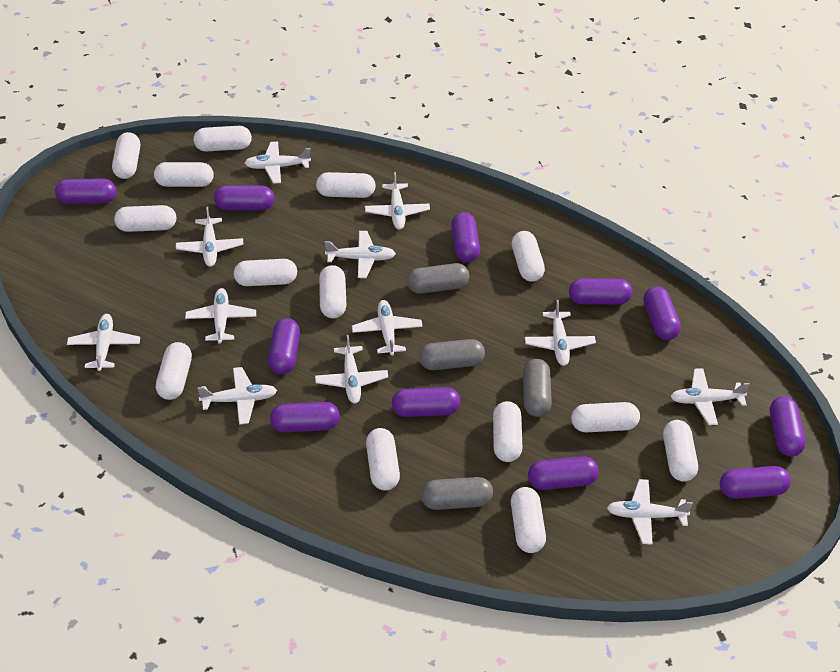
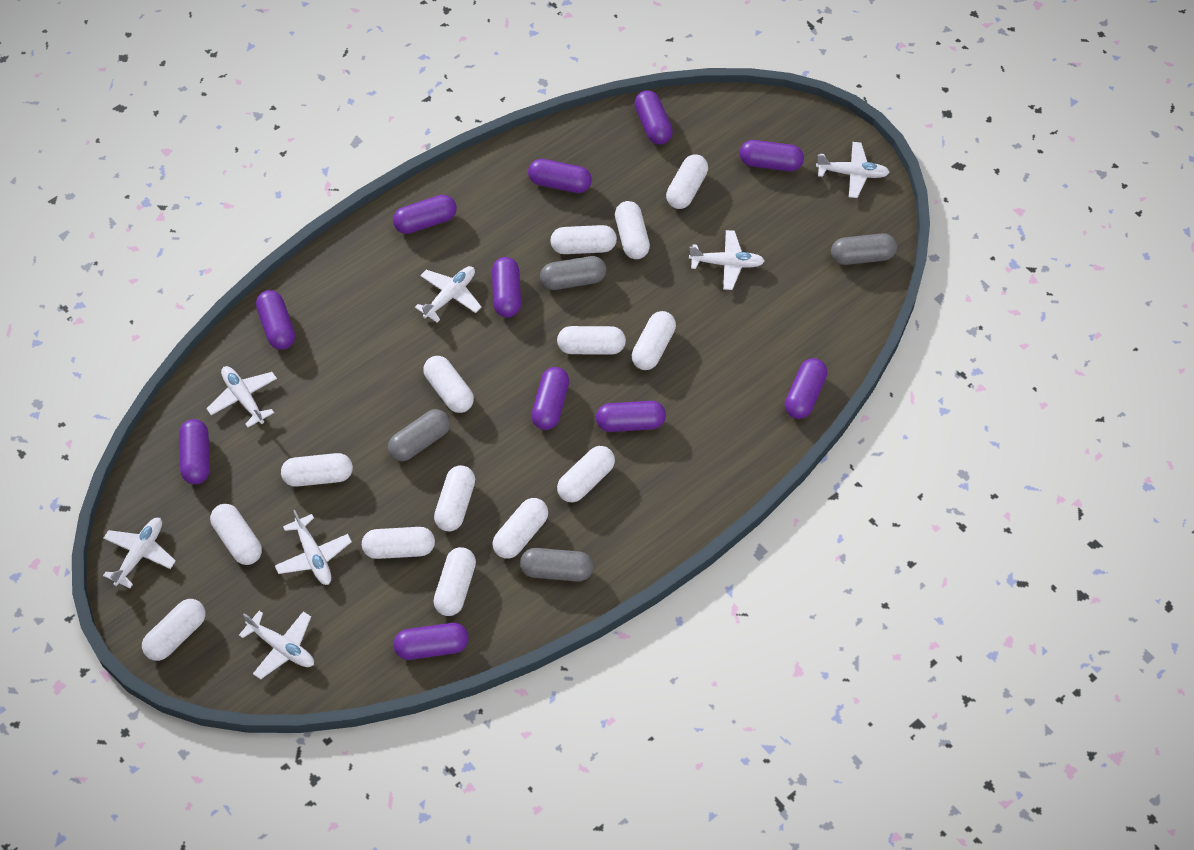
white plane: [67,314,140,371] [176,207,243,267] [185,288,256,344] [197,367,277,425] [244,142,311,184] [315,335,388,404] [325,231,396,278] [352,300,423,356] [365,172,430,230] [525,300,596,366] [607,479,693,545] [670,368,750,425] = 12 -> [103,518,176,588] [206,366,277,427] [239,611,314,679] [275,510,352,585] [415,266,481,322] [689,230,765,290] [816,142,890,198] = 7

